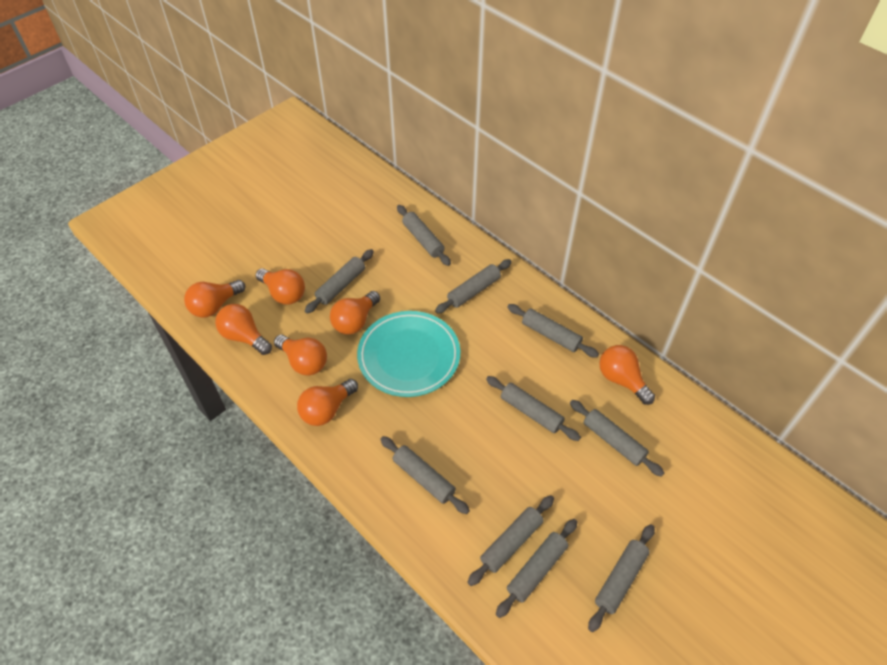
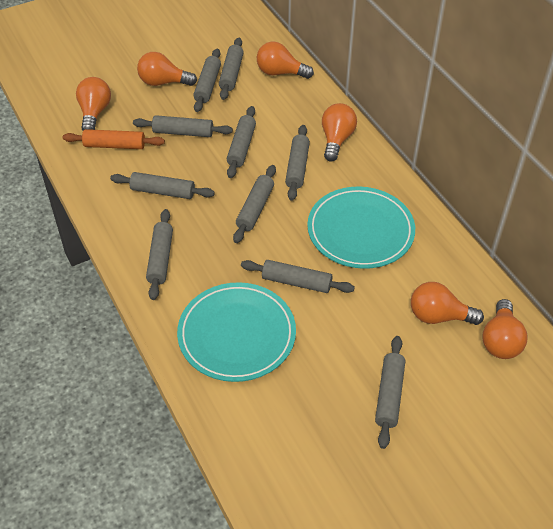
orange light bulb: [184,280,246,318] [215,304,272,355] [256,268,305,305] [274,335,327,375] [297,379,358,426] [330,291,380,335] [599,345,655,405] = 7 -> [76,77,111,131] [137,52,197,86] [257,42,314,79] [322,103,357,161] [411,282,484,325] [482,299,528,359] = 6
orange rolling pin: none = 0 -> [63,129,165,149] = 1
turquoise plate: [357,311,460,397] = 1 -> [177,282,296,382] [307,187,415,269] = 2

